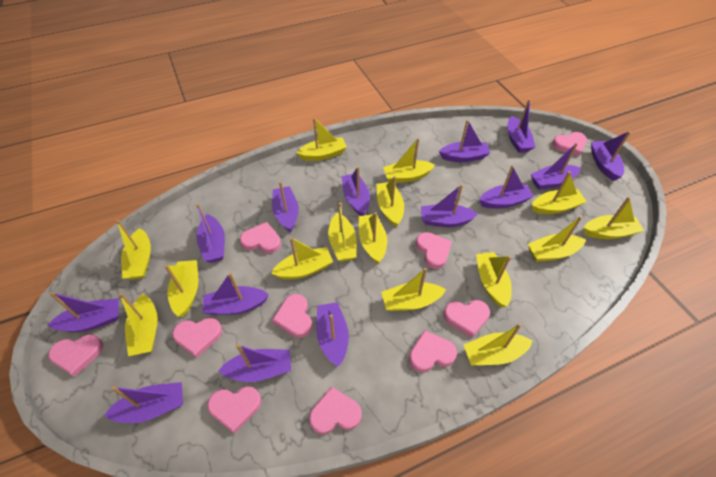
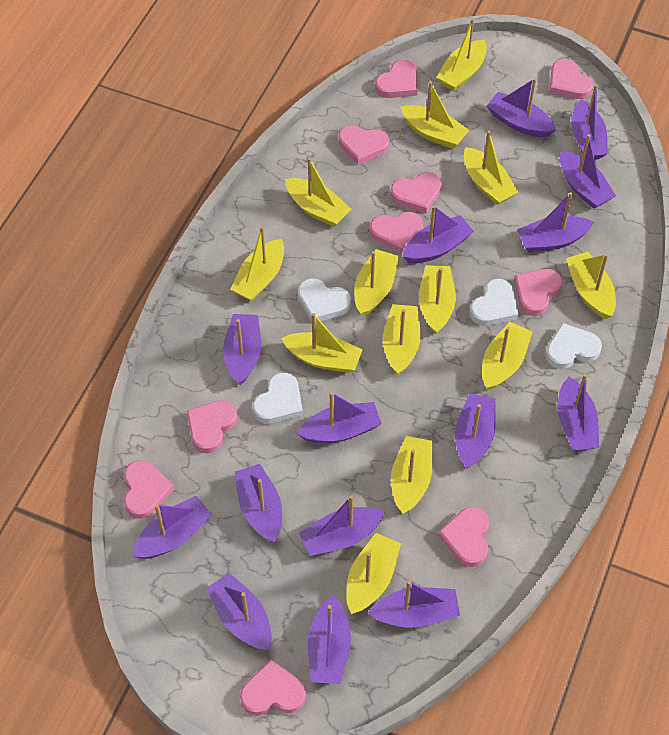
purple boat: [48,292,119,332] [104,382,183,423] [196,204,225,263] [203,272,269,315] [218,344,291,382] [272,181,299,232] [316,302,349,367] [342,166,370,216] [421,184,478,227] [439,119,490,162] [479,166,534,209] [508,99,535,153] [531,143,581,190] [591,131,631,181] = 14 -> [132,496,212,559] [206,573,272,650] [223,314,261,385] [235,464,282,542] [297,392,382,443] [299,495,385,556] [308,595,351,684] [367,580,460,628] [403,206,474,263] [455,393,496,469] [487,78,556,137] [517,192,594,252] [557,374,599,451] [560,134,616,209] [571,84,608,160] = 15
white heart: none = 0 -> [253,373,303,424] [298,278,351,323] [470,279,519,326] [546,323,602,369] = 4
yellow boat: [116,220,151,280] [119,293,158,356] [164,260,198,317] [271,237,333,280] [296,118,347,161] [328,202,357,262] [359,212,387,264] [376,176,404,227] [381,268,446,311] [383,138,435,183] [464,323,532,365] [476,252,512,308] [528,216,586,262] [532,171,587,214] [584,197,644,239] = 15 -> [230,226,284,301] [281,313,363,373] [285,158,351,227] [346,533,401,614] [354,249,399,316] [383,304,421,375] [391,436,432,514] [401,81,469,149] [419,265,456,334] [436,18,487,91] [464,131,518,205] [482,322,532,390] [566,252,616,319] = 13

